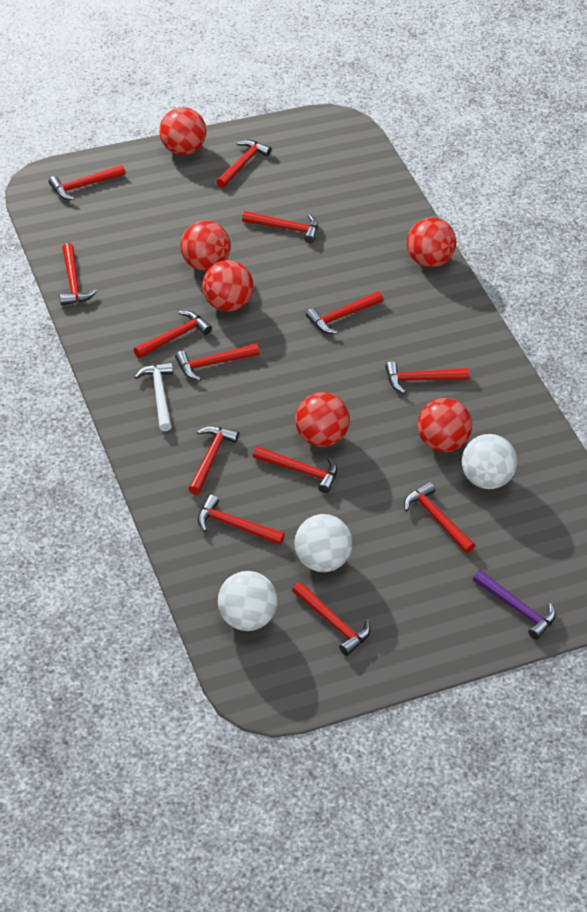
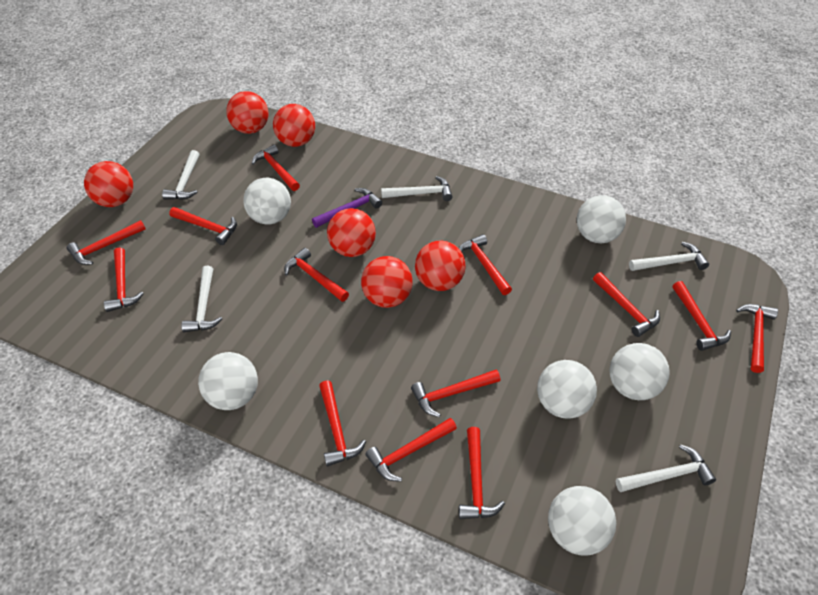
white ball: [218,571,278,631] [294,514,353,572] [461,434,517,489] = 3 -> [198,352,258,410] [243,178,291,224] [537,360,597,419] [548,486,616,555] [577,195,626,243] [609,343,670,400] = 6
white hammer: [135,362,173,431] = 1 -> [162,150,200,200] [181,266,222,332] [381,176,452,201] [616,444,716,492] [629,242,709,271] = 5

